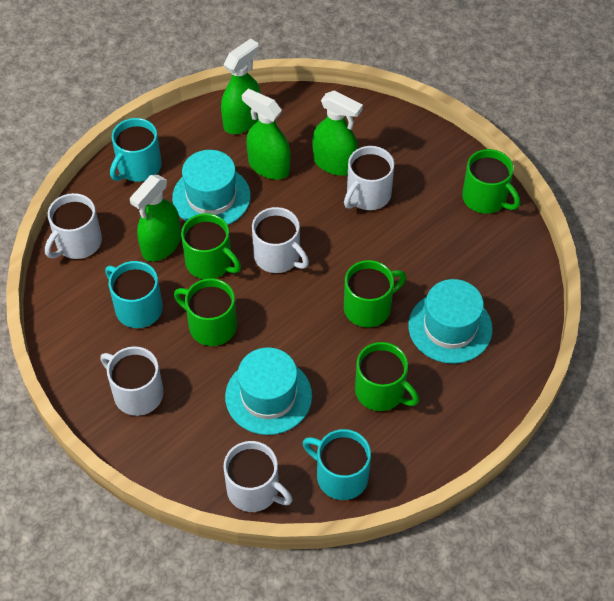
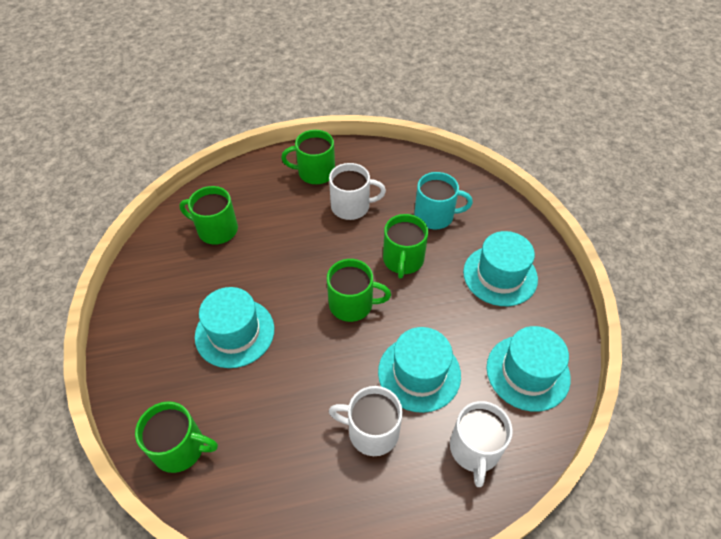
green spray bottle: [130,175,181,262] [221,38,261,134] [242,89,291,179] [313,90,363,176] = 4 -> none = 0
turquoise hat: [172,150,251,225] [225,347,312,435] [408,279,493,364] = 3 -> [195,287,274,368] [378,327,461,413] [463,231,538,306] [487,326,571,411] = 4
turquoise mug: [105,261,163,328] [110,118,162,182] [303,429,371,500] = 3 -> [414,172,473,229] = 1
white mug: [45,193,102,259] [100,346,164,416] [224,441,292,512] [252,207,309,273] [344,146,394,210] = 5 -> [329,163,386,220] [329,386,403,456] [450,401,513,487] = 3

